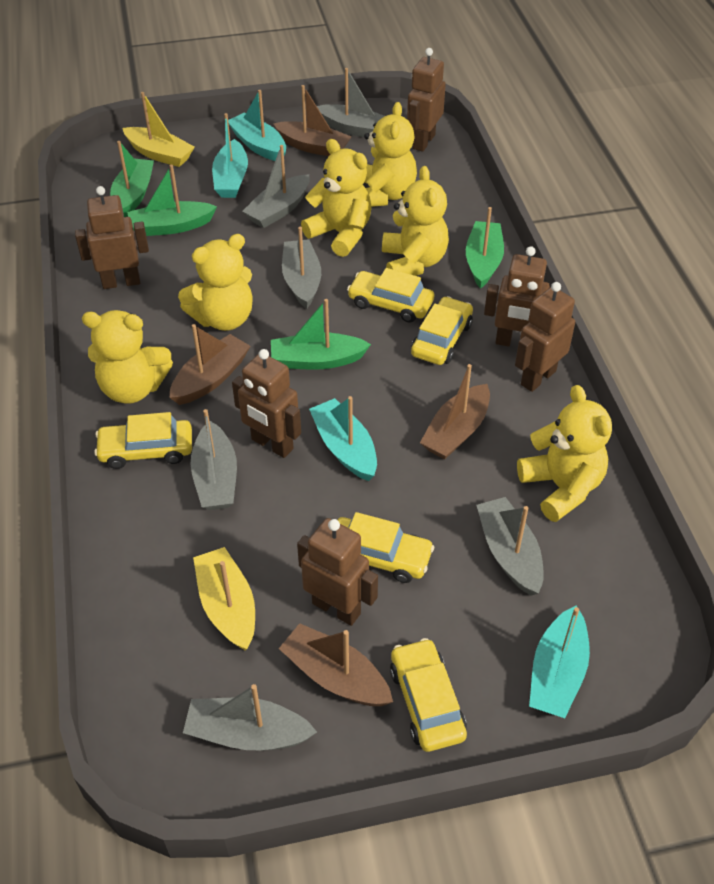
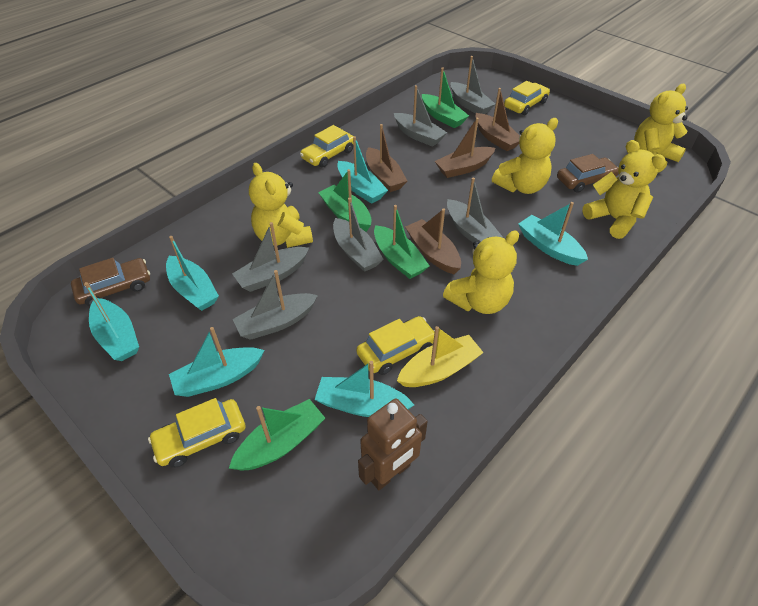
brown car: none = 0 -> [71,258,150,307] [557,154,619,193] = 2
brown robot: [75,186,149,289] [232,349,301,458] [297,518,378,626] [407,48,446,152] [484,246,550,346] [515,282,575,392] = 6 -> [358,399,428,490] = 1
turquoise boat: [212,113,248,198] [228,90,286,161] [309,396,377,481] [529,606,590,718] = 4 -> [84,282,139,361] [166,236,219,311] [169,327,265,397] [315,361,414,417] [337,136,388,204] [518,202,588,266] = 6
yellow boat: [123,92,195,167] [193,547,255,650] = 2 -> [397,326,484,387] = 1
yellow car: [94,412,192,469] [338,512,434,583] [347,268,435,323] [390,638,467,752] [411,296,473,365] = 5 -> [148,398,245,468] [300,125,354,168] [356,316,435,375] [504,81,550,115] = 4
yellow teddy bear: [82,310,173,404] [178,234,253,331] [301,139,372,257] [364,102,417,207] [382,166,449,276] [517,385,612,522] = 6 -> [249,163,313,248] [443,231,519,314] [492,118,558,194] [582,140,666,239] [634,84,688,173] = 5

